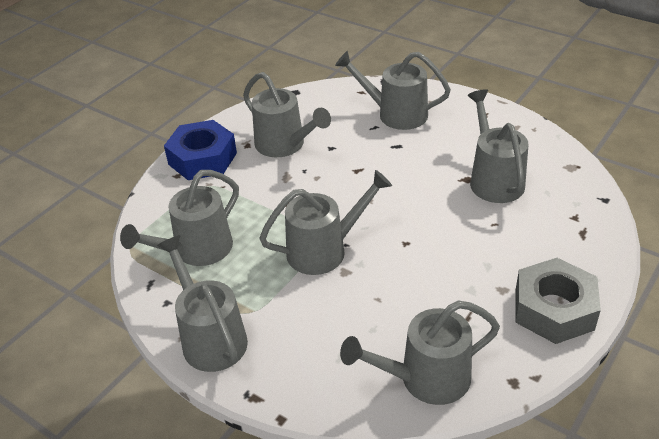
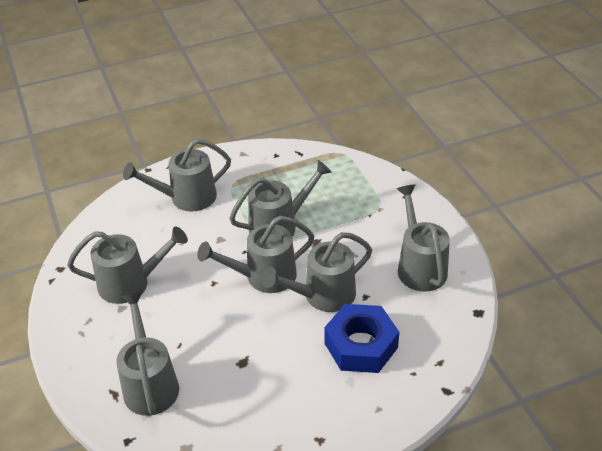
grey nut: [516,258,601,344] = 1 -> none = 0

